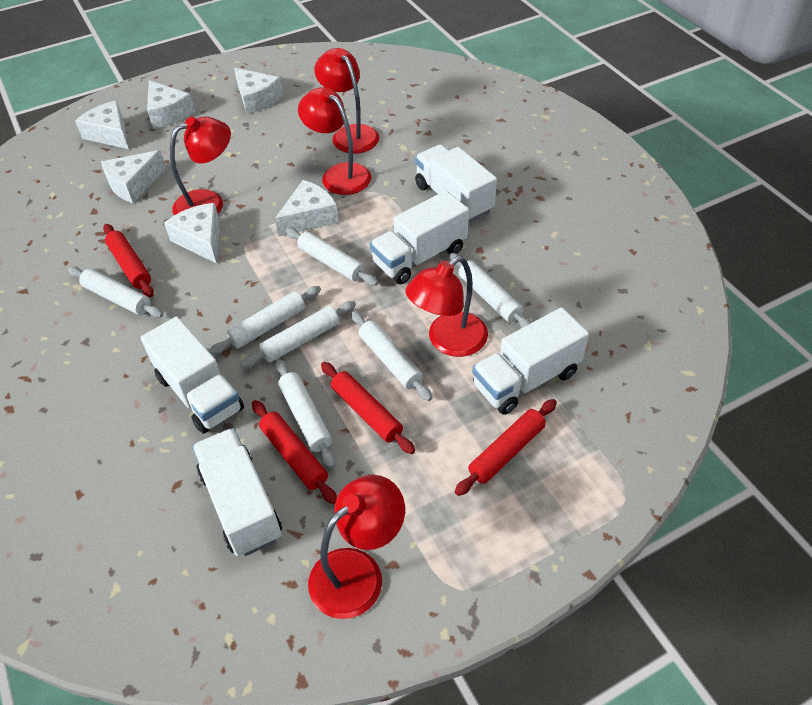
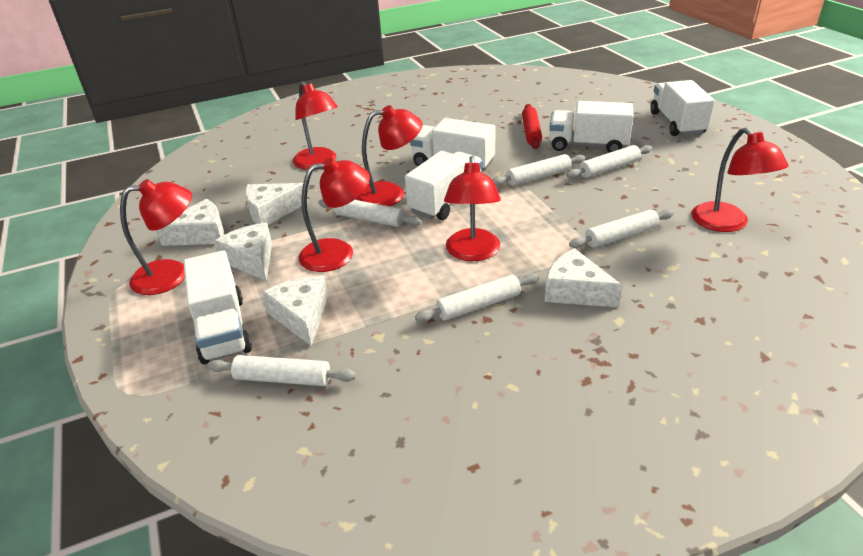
red lamp: [170,116,231,215] [298,87,371,195] [308,475,405,619] [314,48,379,154] [406,256,488,357] = 5 -> [120,179,192,295] [293,81,338,170] [299,158,370,272] [356,105,423,206] [444,156,501,261] [691,128,789,232] = 6
red rolling pin: [103,224,154,298] [252,400,337,504] [321,362,415,454] [455,399,557,496] = 4 -> [522,104,542,149] = 1
white cheese: [75,101,129,149] [101,150,166,203] [147,80,195,129] [164,203,220,264] [234,68,283,114] [275,180,339,236] = 6 -> [156,199,224,246] [214,223,272,281] [245,183,308,225] [262,276,328,346] [544,248,623,307] = 5
white rolling pin: [68,267,163,318] [209,286,321,355] [240,301,356,369] [276,359,336,468] [286,228,378,286] [351,311,432,401] [450,253,532,328] = 7 -> [207,355,356,386] [318,199,422,227] [415,274,539,322] [493,154,585,186] [566,145,652,178] [569,209,674,248] = 6

